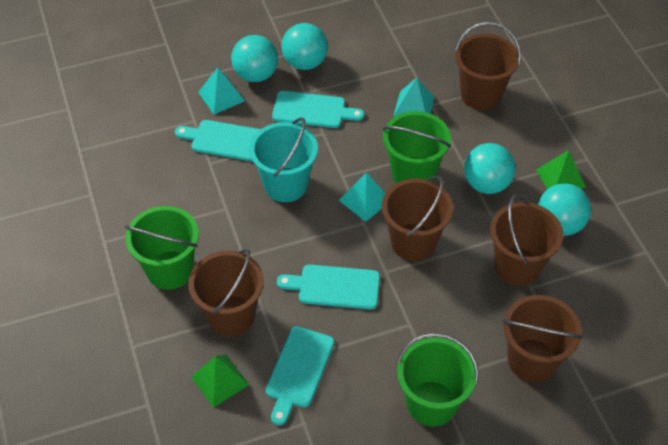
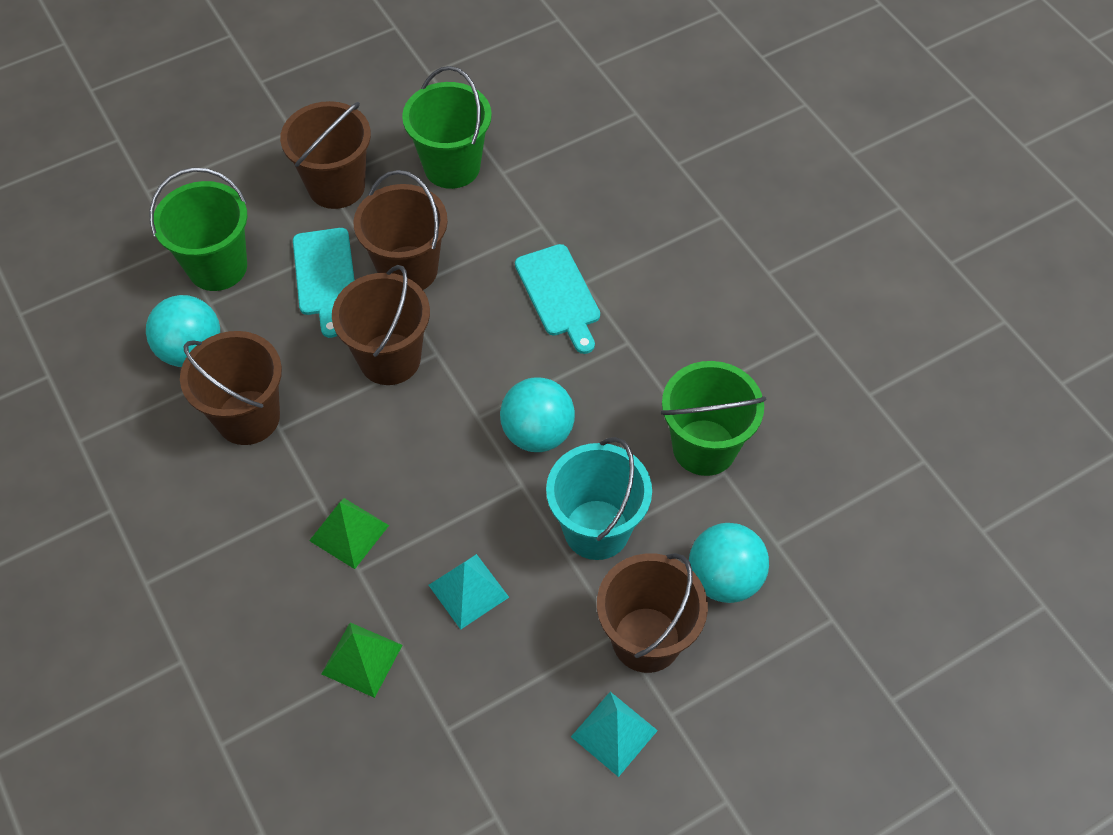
turquoise ball: [231,35,278,82] [281,23,328,70] [464,143,515,194] [538,183,591,236] = 4 -> [146,295,220,367] [500,377,575,452] [689,523,769,603] = 3
turquoise cutting board: [175,120,261,162] [266,326,334,425] [272,91,364,128] [277,264,380,310] = 4 -> [293,228,355,338] [515,244,600,354] = 2
turquoise pyramid: [198,68,245,114] [339,172,385,222] [393,78,435,117] = 3 -> [429,554,509,630] [571,692,658,777] = 2

